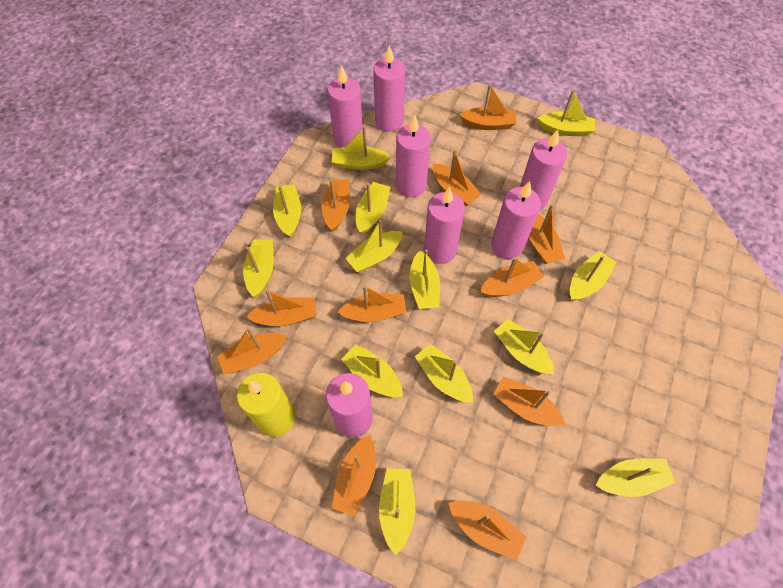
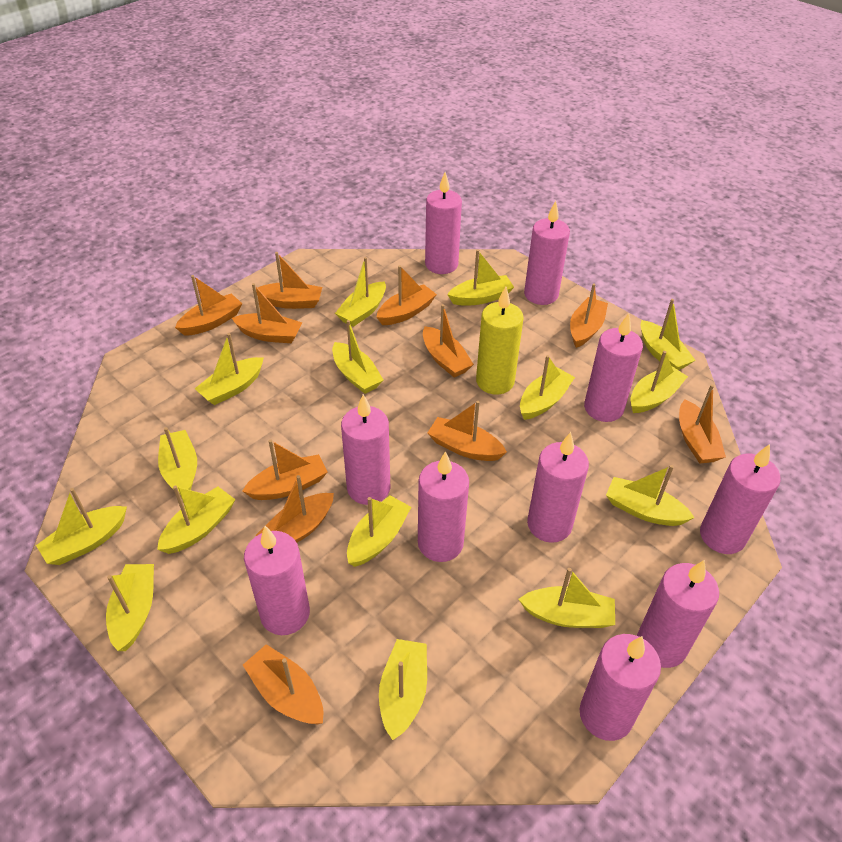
pink candle: [326,373,373,437] [328,65,363,148] [373,45,405,131] [396,114,431,197] [424,186,465,264] [491,181,541,259] [520,130,567,210] = 7 -> [244,526,310,635] [341,394,390,505] [418,451,469,562] [425,172,462,274] [524,201,570,305] [527,432,589,543] [580,634,661,741] [584,313,643,422] [637,560,719,668] [700,444,781,554] = 10
yellow boat: [243,239,274,297] [273,184,301,238] [332,126,391,170] [341,344,403,397] [345,219,403,272] [356,182,390,234] [379,468,415,555] [410,249,440,309] [415,344,473,403] [494,319,554,374] [537,90,595,136] [570,251,616,301] [596,459,675,497] = 13 -> [36,488,127,565] [106,564,154,651] [157,485,236,554] [158,427,197,494] [194,333,264,405] [332,320,383,394] [335,257,386,327] [347,495,411,567] [379,639,427,740] [447,249,514,305] [519,568,615,628] [520,355,575,420] [606,465,695,526] [630,351,688,413] [640,299,696,370] = 15

